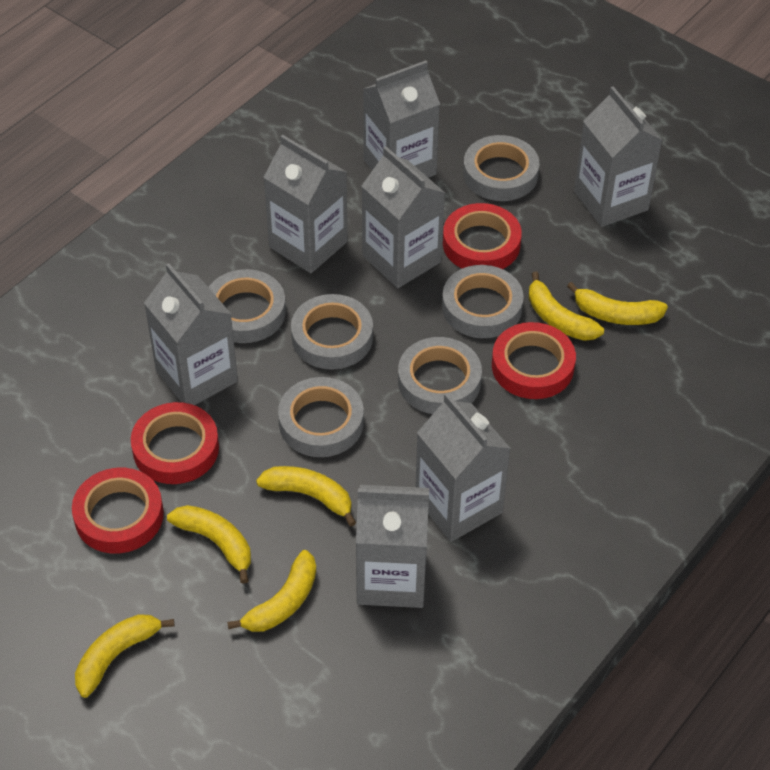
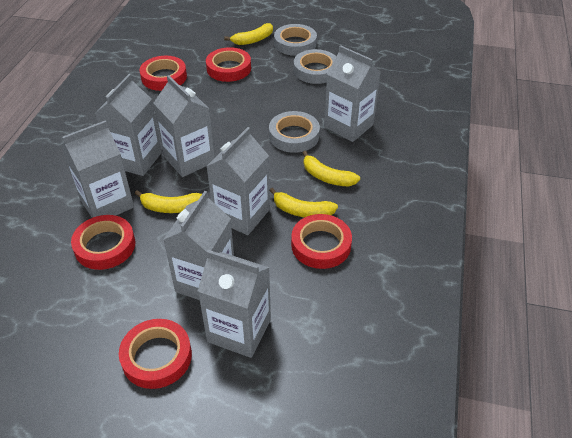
grey tape: [208,269,286,343] [278,377,364,457] [291,294,373,370] [398,337,482,414] [442,265,524,338] [463,135,539,201] = 6 -> [269,111,320,153] [274,24,317,56] [294,49,336,84] = 3
red tape: [72,468,164,554] [131,402,219,484] [443,203,522,269] [492,322,576,399] = 4 -> [71,215,135,270] [119,319,192,389] [139,56,187,91] [206,47,251,82] [291,214,352,269] = 5
yellow banana: [75,614,175,698] [167,505,251,584] [227,550,316,632] [256,466,356,526] [529,272,604,341] [567,282,668,325] = 6 -> [135,190,202,213] [224,23,273,45] [269,188,338,217] [303,151,360,187] = 4

